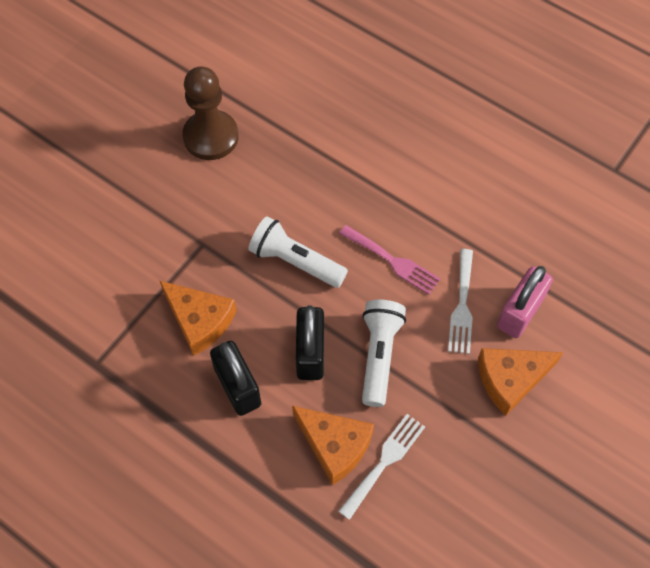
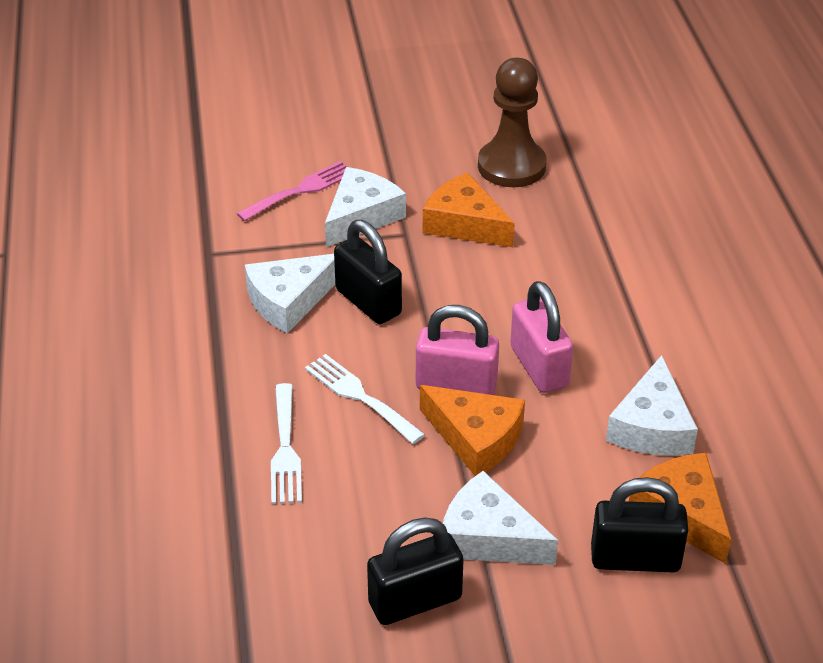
black padlock: [210,341,261,416] [296,305,324,380] = 2 -> [334,220,402,324] [367,517,464,625] [591,477,688,572] = 3
pink padlock: [497,266,553,338] = 1 -> [416,305,499,395] [510,281,573,393] = 2
white cheese: none = 0 -> [245,254,335,333] [325,167,406,247] [443,471,558,565] [606,355,698,456] = 4
white flashlight: [248,216,348,288] [362,300,406,407] = 2 -> none = 0

